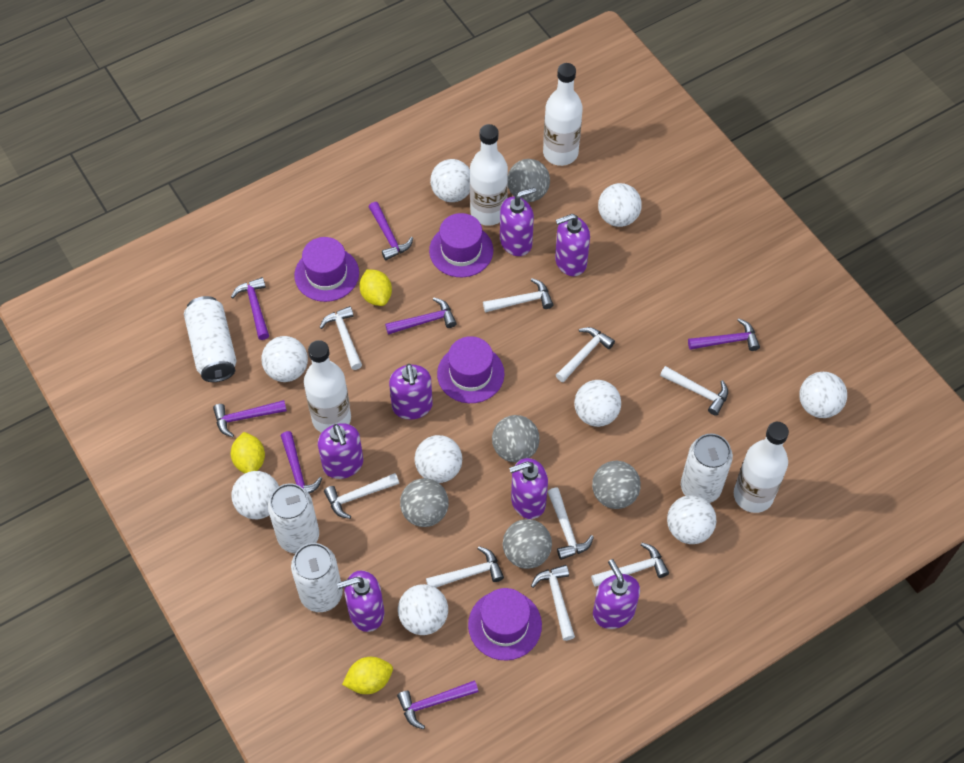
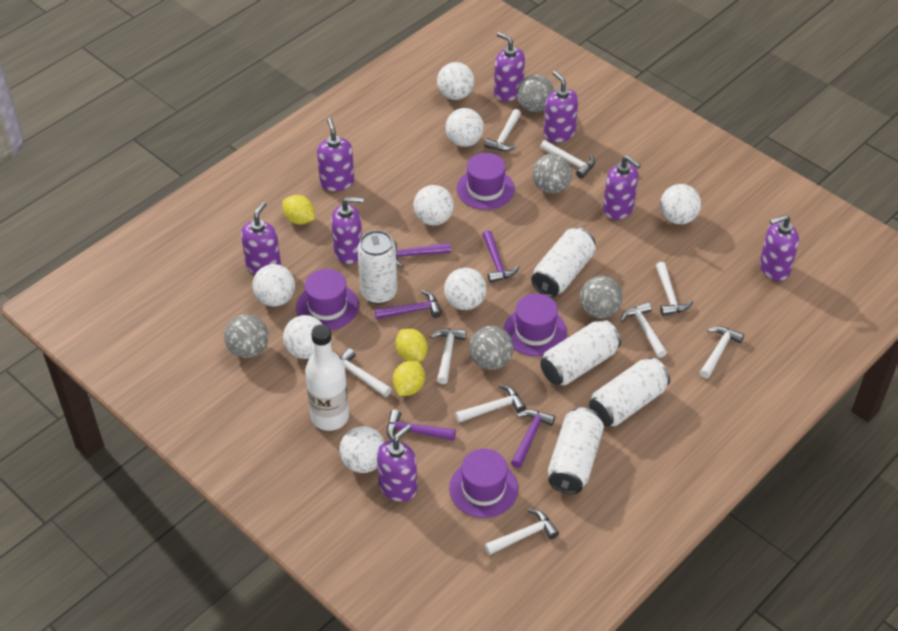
purple hammer: [213,400,287,437] [231,277,269,340] [281,431,322,493] [369,202,413,260] [385,298,457,335] [397,680,478,729] [688,319,760,351] = 7 -> [375,290,442,320] [387,409,456,441] [392,240,451,268] [482,230,519,283] [511,410,555,468] = 5
purple soap dispenser: [318,423,363,479] [337,570,384,632] [389,364,433,420] [500,187,536,256] [509,458,548,519] [555,214,590,276] [593,559,640,629] = 7 -> [241,202,281,274] [317,118,354,191] [331,197,363,264] [377,424,417,502] [494,32,525,102] [544,71,578,143] [603,156,641,220] [760,215,799,281] = 8
white ball: [232,471,279,519] [261,336,308,382] [398,584,448,635] [415,435,462,483] [430,159,470,202] [574,380,621,427] [598,183,642,227] [667,495,716,544] [799,372,847,418] = 9 -> [252,264,295,306] [283,315,323,359] [339,426,385,473] [413,185,454,226] [437,62,474,100] [444,268,487,310] [445,108,484,147] [660,184,701,224] = 8
white bottle: [304,340,351,433] [470,124,508,226] [543,63,583,166] [734,422,789,513] = 4 -> [305,325,349,431] = 1
white can: [184,296,236,382] [268,483,319,553] [291,543,343,612] [681,433,733,503] = 4 -> [357,230,397,304] [531,227,596,297] [540,320,621,386] [548,407,604,494] [589,357,670,426] = 5

